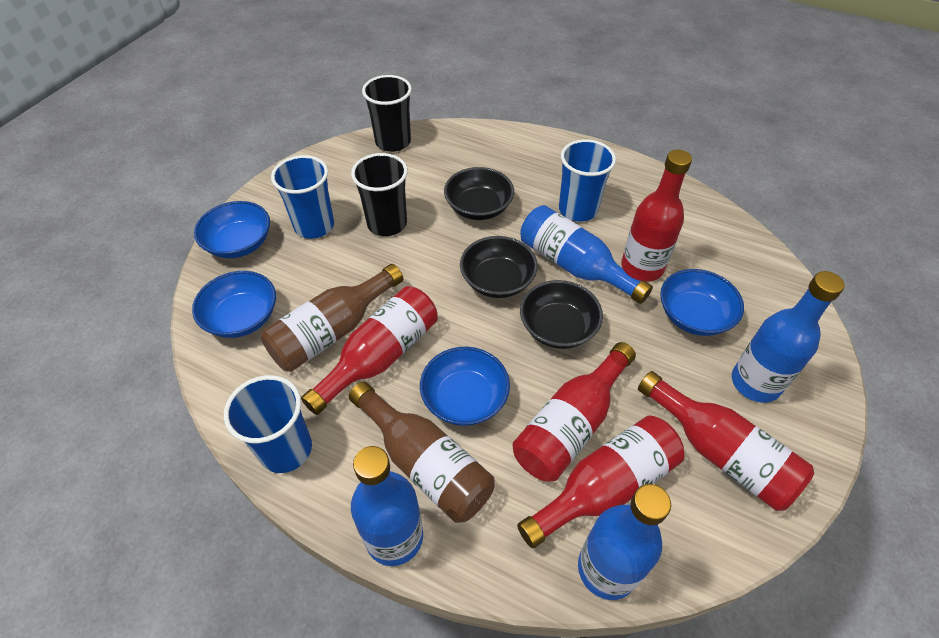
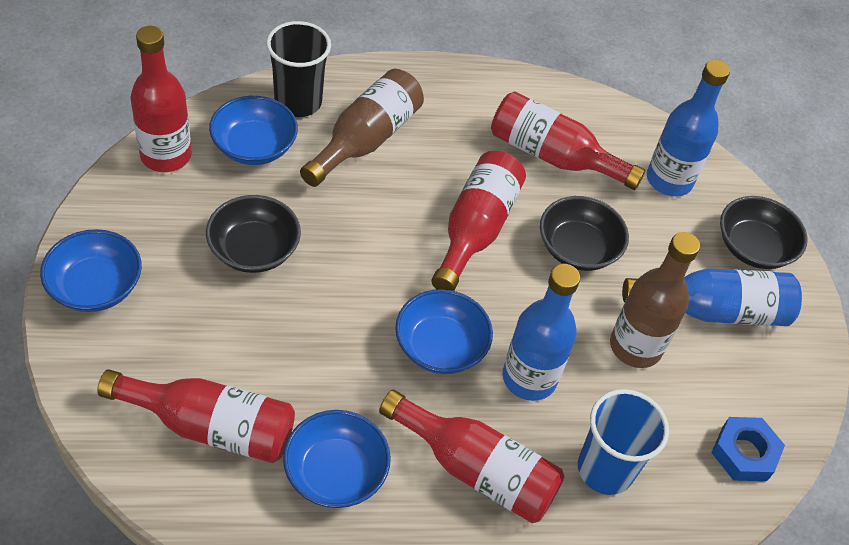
black cup: [351,153,408,236] [362,75,412,152] = 2 -> [266,21,331,117] = 1
blue bottle: [351,446,423,566] [520,205,653,304] [578,484,671,600] [732,271,845,403] = 4 -> [503,264,580,401] [622,268,802,326] [647,60,730,196] = 3
blue cup: [224,375,312,473] [271,155,334,239] [559,139,616,222] = 3 -> [578,389,669,495] = 1
blue nut: none = 0 -> [711,417,785,481] = 1

